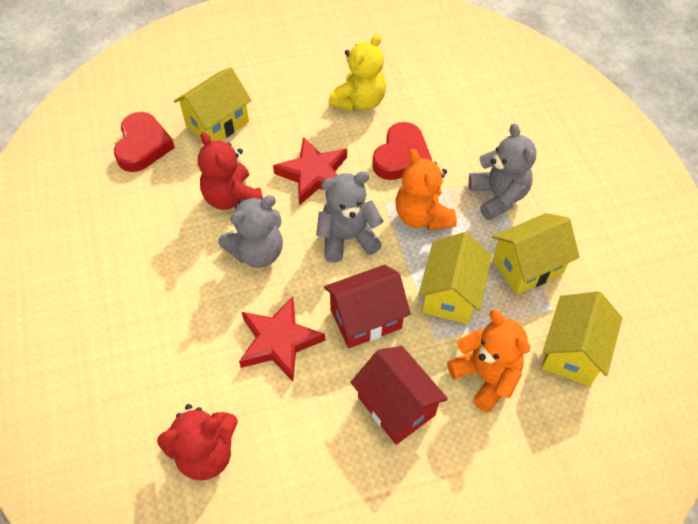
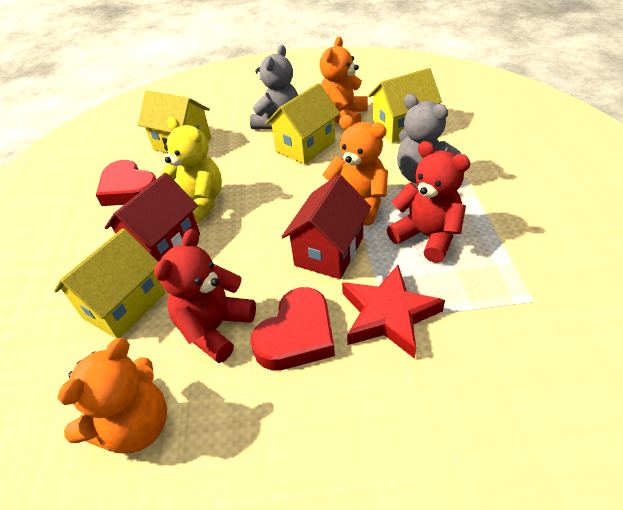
grey teddy bear: [218,195,283,268] [316,171,384,262] [469,123,536,220] = 3 -> [250,45,298,130] [397,94,461,183] = 2
orange teddy bear: [396,149,457,231] [447,309,530,413] = 2 -> [57,338,167,454] [319,37,368,123] [322,115,388,226] = 3
red star: [239,296,325,382] [273,137,347,205] = 2 -> [342,265,445,359] = 1

